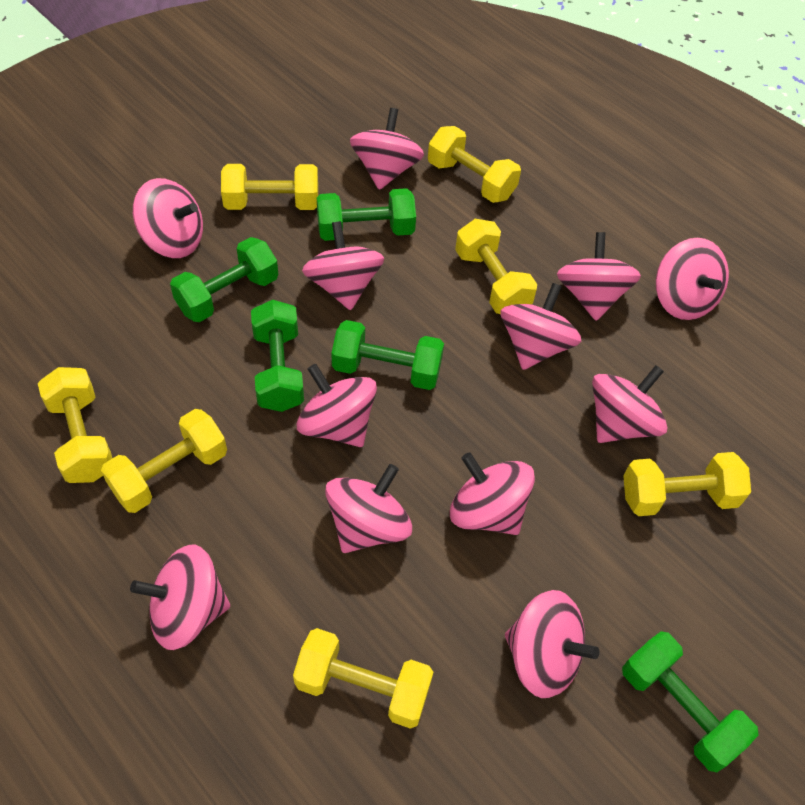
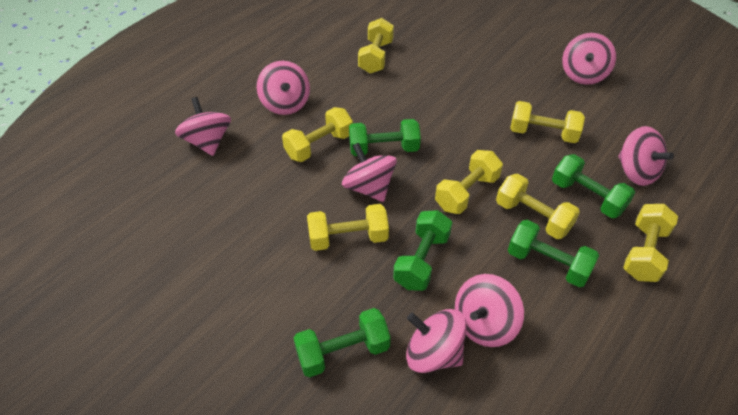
pink spinning top: [130,544,230,650] [133,178,203,258] [297,364,377,447] [302,221,384,310] [325,464,412,553] [350,108,424,190] [450,452,535,535] [501,283,581,370] [505,590,599,698] [557,232,641,321] [592,365,668,443] [656,238,729,320] = 12 -> [175,97,231,156] [257,61,310,115] [342,142,397,202] [406,309,467,373] [455,274,524,347] [562,33,616,85] [618,126,674,186] = 7

